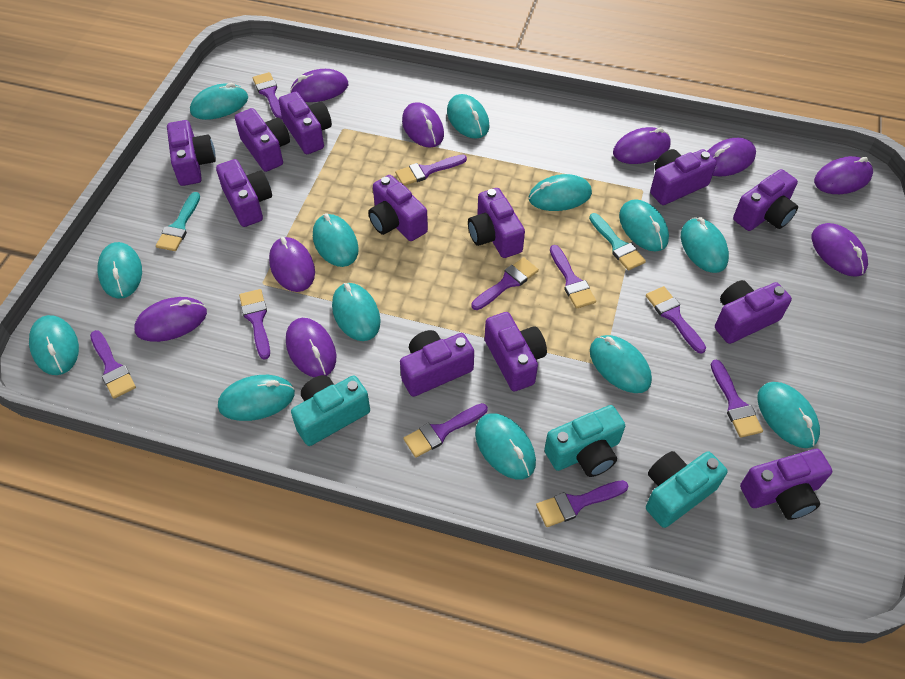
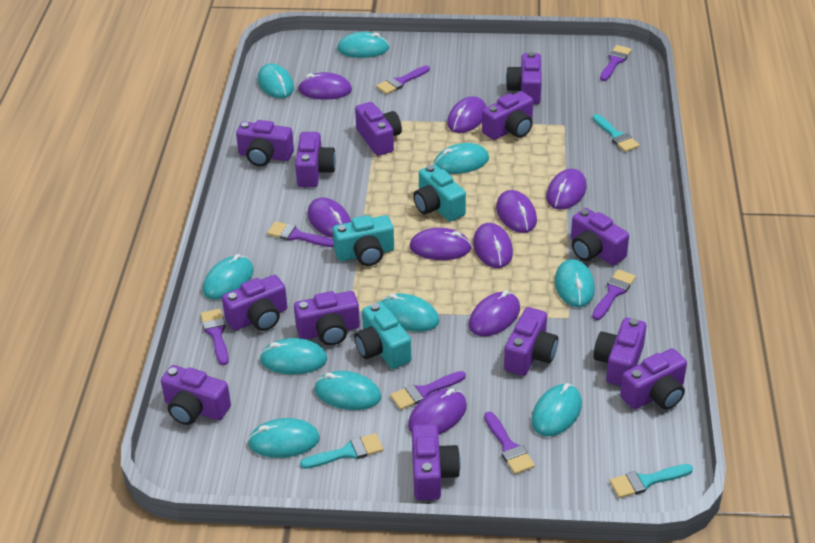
purple brush: [90,330,136,398] [239,289,270,359] [253,72,282,120] [395,155,467,186] [403,403,488,457] [471,257,539,310] [536,480,629,527] [550,245,596,309] [646,286,706,354] [711,360,763,438] = 10 -> [200,309,229,365] [267,221,334,247] [376,65,430,94] [390,371,466,410] [484,412,535,474] [592,269,636,320] [600,45,631,81] = 7
purple camera: [167,120,216,186] [216,159,272,227] [235,108,290,172] [279,92,332,154] [368,175,428,241] [400,330,474,397] [468,188,525,258] [485,312,547,391] [650,149,717,205] [715,280,792,344] [733,169,798,231] [740,449,832,520] = 12 -> [161,365,231,425] [222,275,287,331] [236,120,294,166] [294,291,360,345] [295,132,336,187] [355,102,402,156] [412,424,461,500] [482,91,533,140] [504,307,558,376] [506,52,542,104] [571,208,629,265] [593,318,646,386] [620,348,687,410] = 13
turquoise brush: [156,192,200,251] [589,213,646,271] = 2 -> [300,433,383,469] [593,114,640,152] [610,464,693,498] = 3
turquoise mouse: [29,315,79,375] [97,242,142,299] [190,83,248,120] [218,375,295,421] [313,213,359,267] [332,283,381,341] [447,94,489,139] [475,413,536,479] [529,174,592,211] [590,335,652,393] [619,199,669,251] [681,217,729,273] [757,382,820,448] = 13 -> [203,254,253,300] [248,418,320,458] [258,63,294,98] [259,338,327,375] [314,371,381,410] [337,32,389,58] [380,294,439,332] [434,143,489,174] [531,383,582,436] [555,259,595,307] = 10

